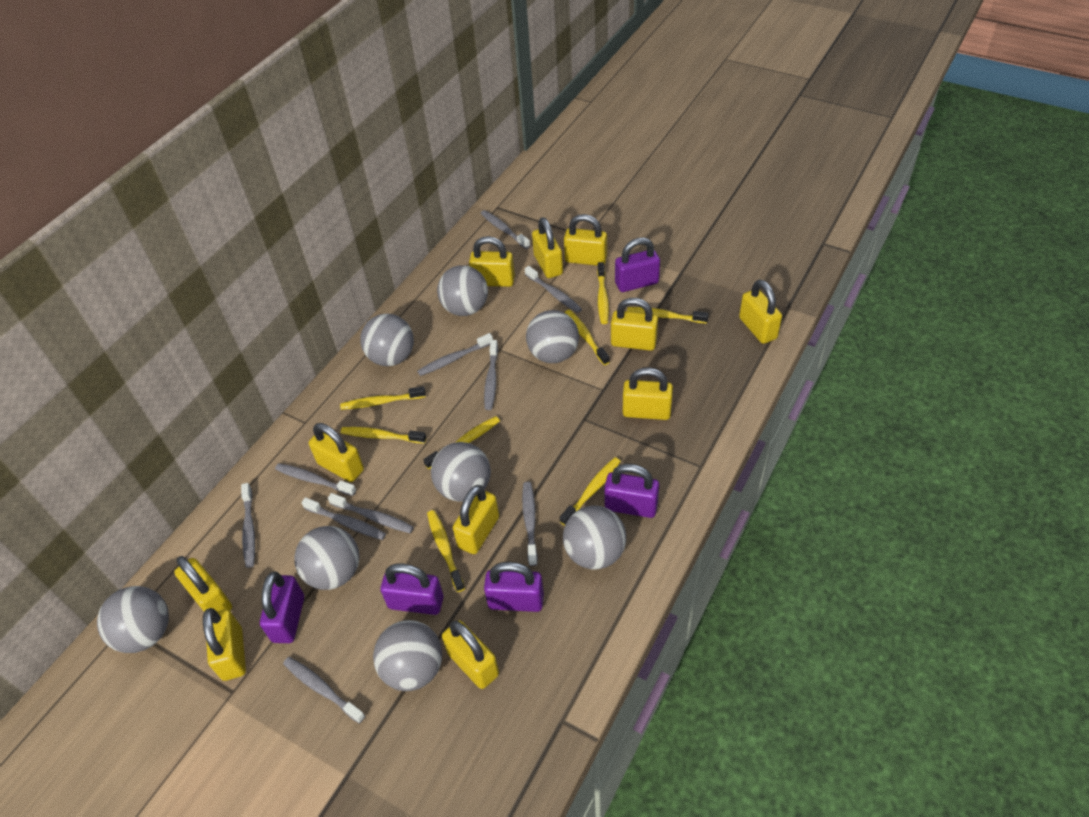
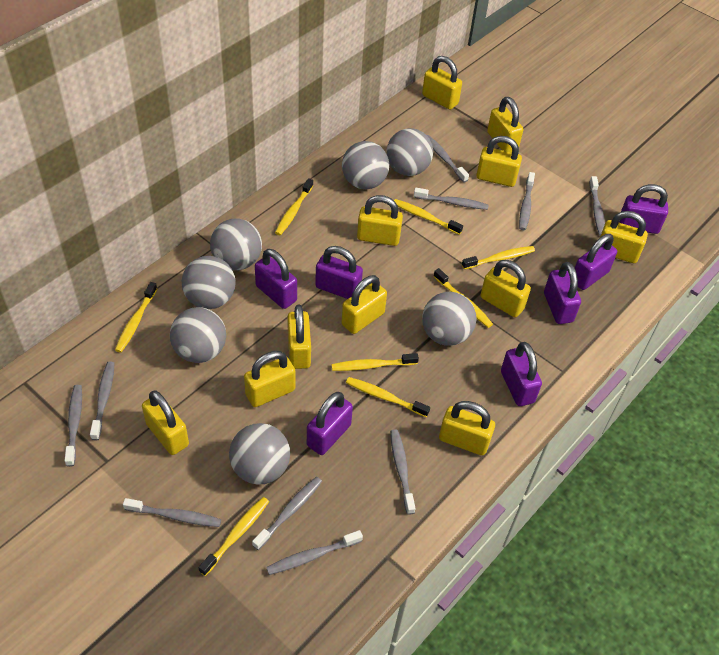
grey ball: [97,586,169,653] [294,526,359,590] [361,314,414,366] [373,620,442,691] [431,442,491,502] [437,265,488,316] [526,310,579,363] [563,506,626,569] = 8 -> [170,307,226,363] [182,256,236,309] [210,219,262,270] [229,423,290,485] [342,141,389,189] [386,128,433,176] [422,292,477,346] = 7
purple padlock: [260,572,304,643] [380,563,444,615] [484,562,544,612] [604,464,659,518] [615,237,660,292] = 5 -> [255,249,297,309] [307,392,353,455] [315,246,363,299] [501,342,542,406] [544,262,581,324] [575,234,617,290] [619,184,668,234] = 7

